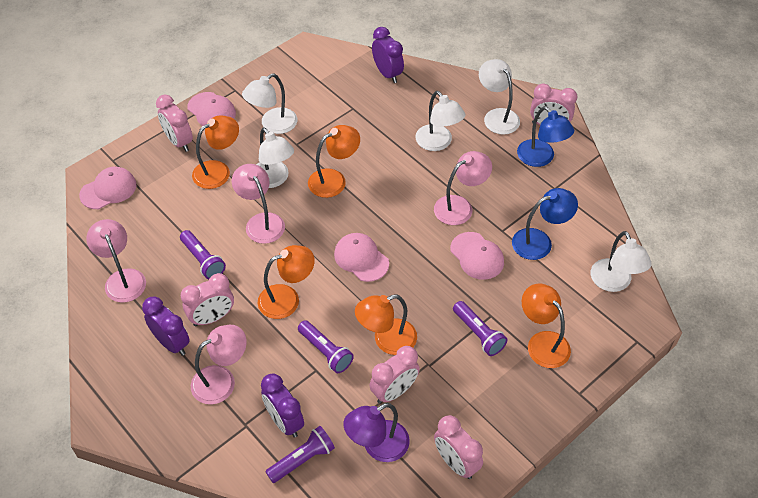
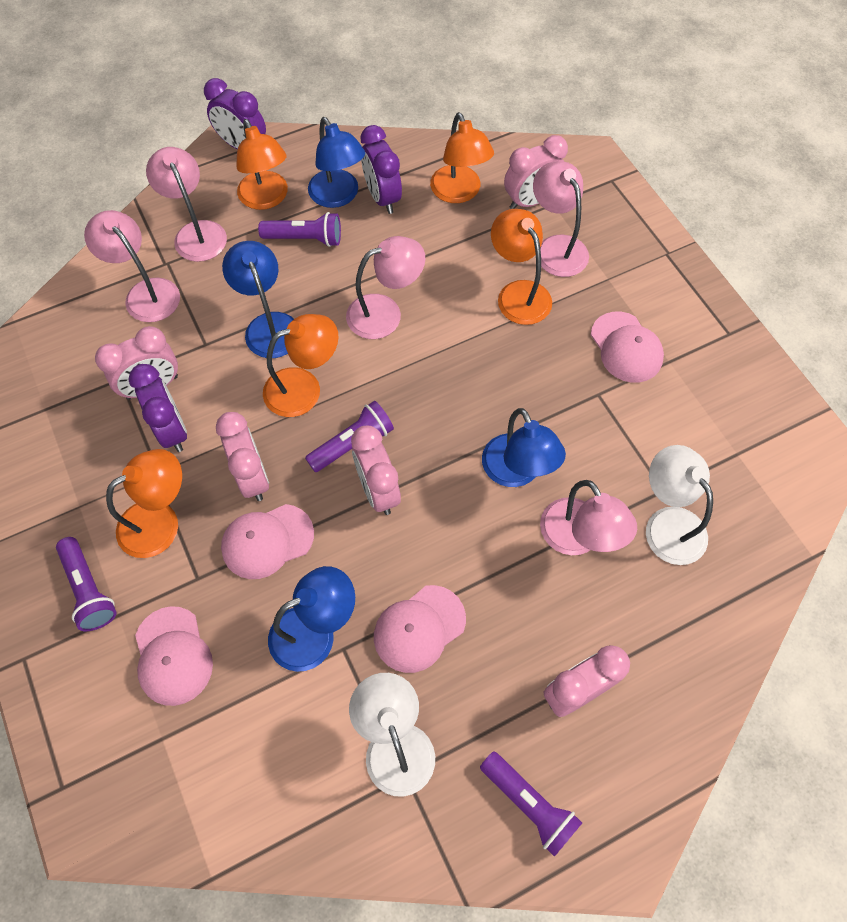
blue lamp: [512,188,578,260] [517,106,574,167] = 2 -> [222,241,294,358] [268,566,355,672] [308,117,365,208] [482,408,566,487] = 4
pink lamp: [86,219,146,303] [191,325,247,404] [232,164,285,244] [434,151,492,225] = 4 -> [84,210,180,322] [146,147,227,262] [346,236,425,339] [533,161,589,277] [540,480,637,555] = 5
purple lamp: [343,403,410,462] = 1 -> none = 0
white lamp: [242,74,297,134] [256,127,294,188] [415,91,466,151] [479,59,520,135] [591,231,652,292] = 5 -> [349,673,435,797] [646,445,713,565] = 2

